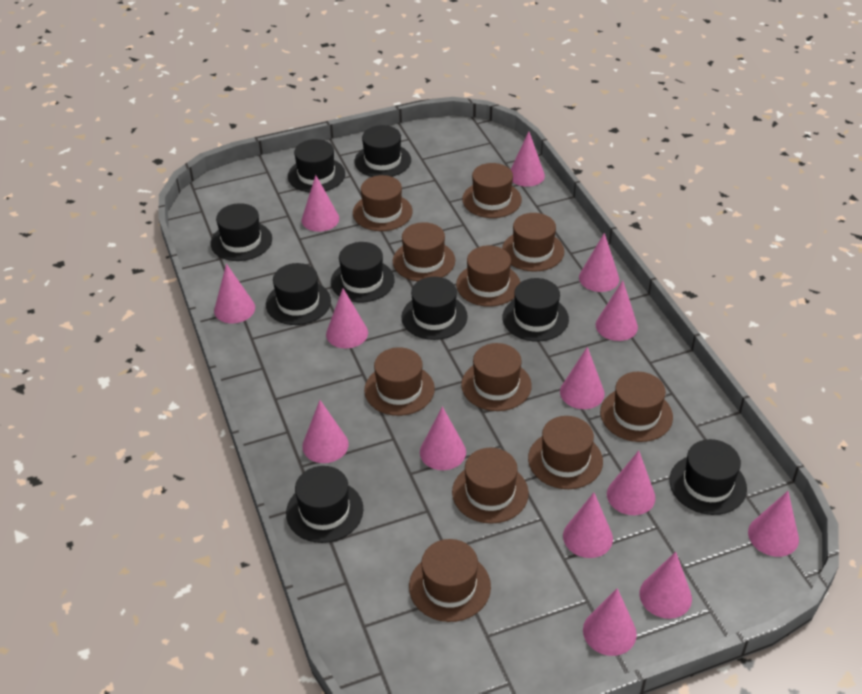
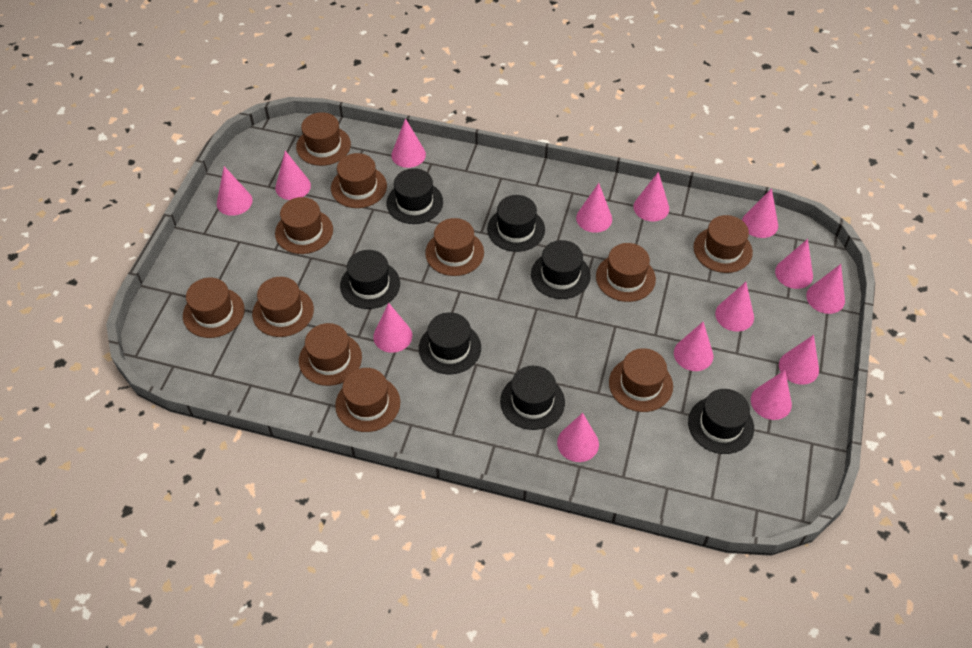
black hat: [211,203,272,261] [266,263,331,325] [286,466,363,543] [288,139,345,192] [331,242,395,302] [354,125,411,177] [401,277,468,340] [503,278,569,342] [670,439,747,515] = 9 -> [340,250,400,309] [387,168,443,224] [419,312,481,374] [487,195,545,252] [500,366,565,430] [531,240,591,299] [688,389,754,454] = 7

